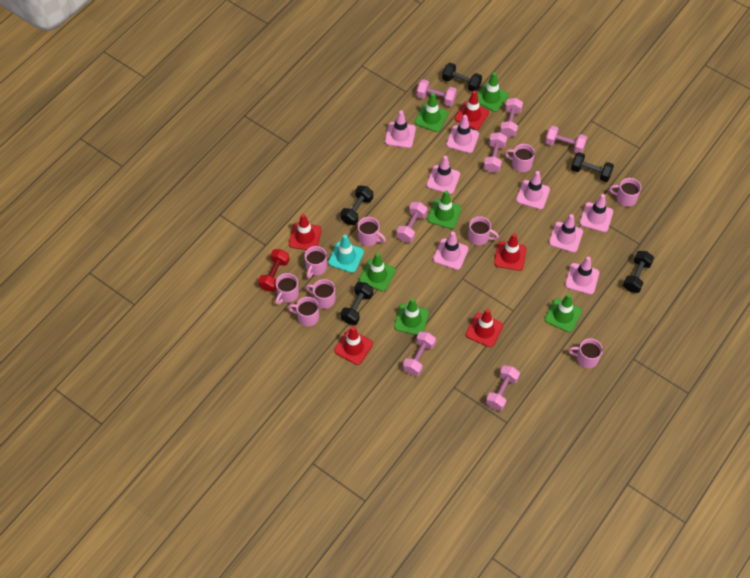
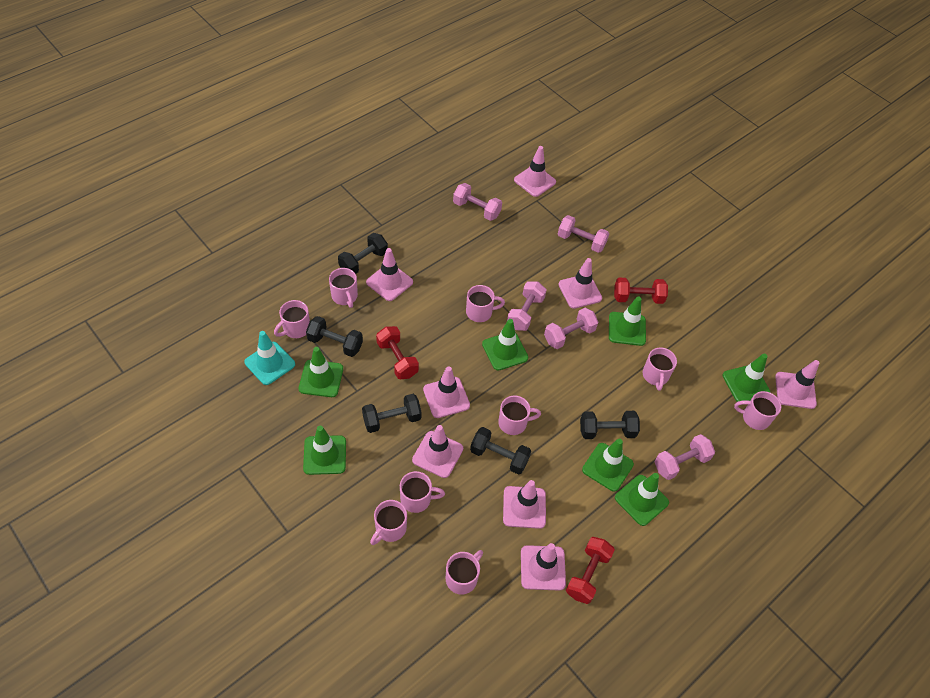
green traffic cone: [359,253,396,292] [394,298,429,335] [415,93,448,132] [427,191,461,229] [477,72,509,112] [545,294,582,332] = 6 -> [299,347,343,397] [303,426,346,475] [482,319,528,371] [582,439,634,492] [609,296,646,346] [615,473,669,526] [723,354,771,402] = 7
pink dumbbell: [397,202,428,242] [403,331,436,376] [416,79,457,106] [483,132,507,173] [486,365,520,411] [500,98,523,137] [545,126,587,153] = 7 -> [453,183,502,221] [507,281,547,331] [544,308,598,349] [558,215,609,253] [655,434,715,480] = 5
red dumbbell: [258,249,290,291] = 1 -> [376,326,419,379] [566,537,615,604] [614,278,668,304] = 3
red traffic cone: [289,214,322,250] [334,326,373,365] [455,90,489,130] [466,309,503,347] [494,233,526,271] = 5 -> none = 0

